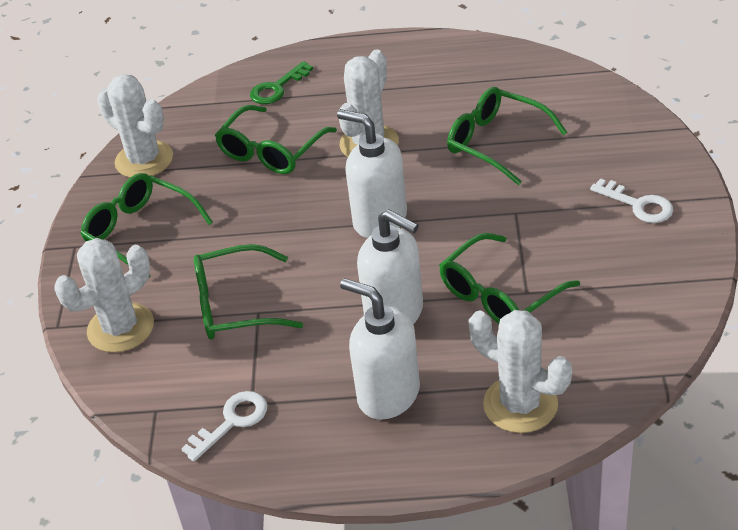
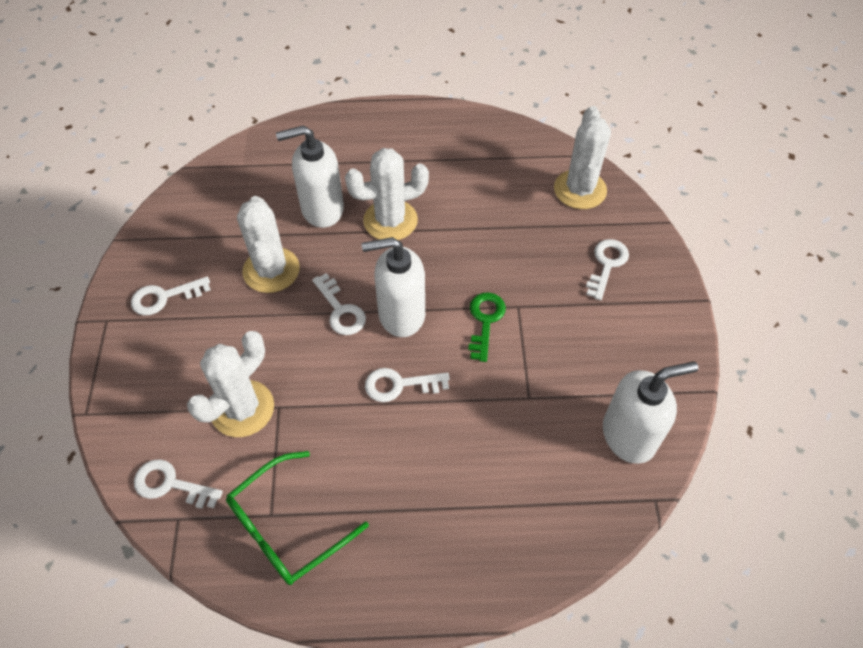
green glasses: [80,173,213,277] [194,244,303,340] [215,105,337,174] [439,233,580,324] [447,87,567,185] = 5 -> [226,451,369,585] = 1
white key: [181,391,267,462] [590,178,673,223] = 2 -> [131,277,211,316] [134,459,223,509] [312,273,366,335] [365,368,450,402] [586,239,629,300] = 5

